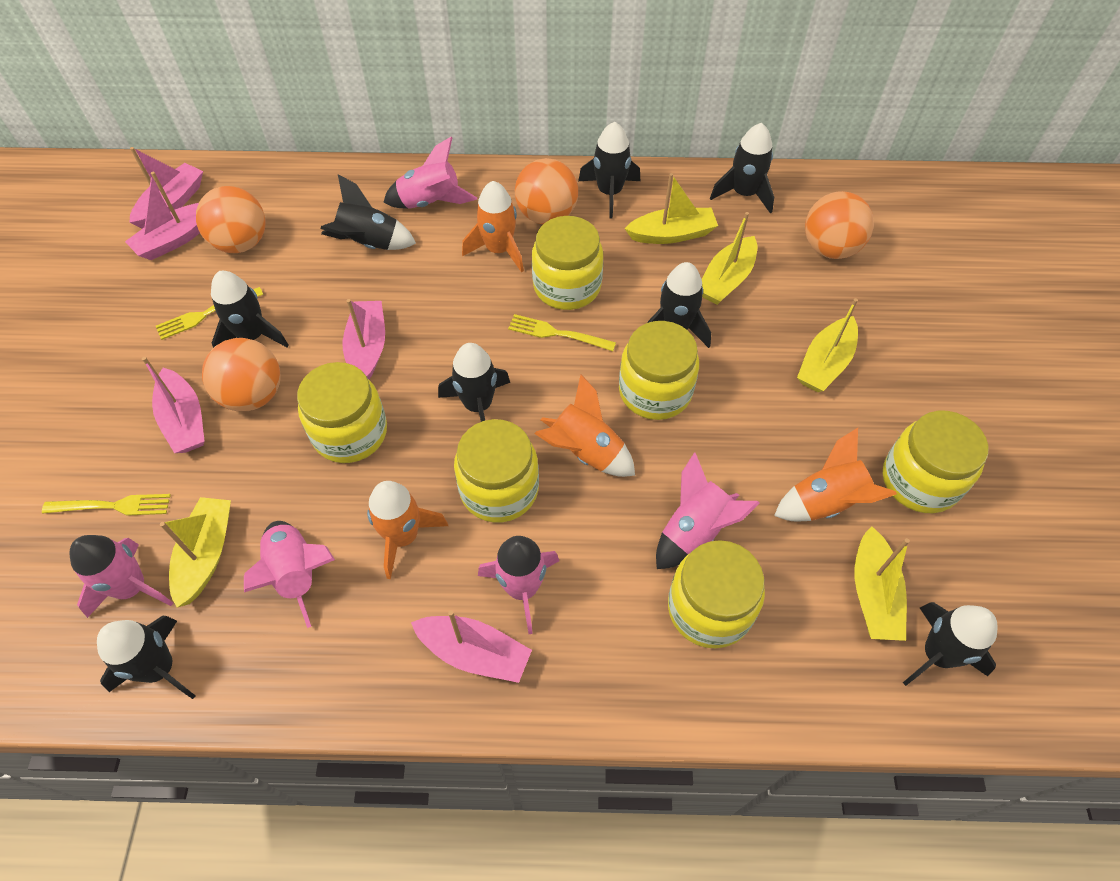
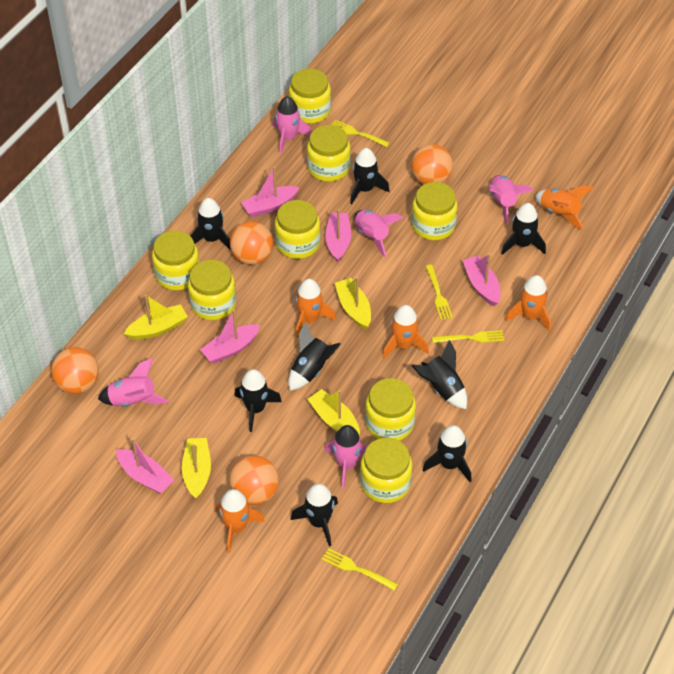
orange rocket: [367,481,448,579] [462,181,524,272] [534,375,635,477] [774,428,897,521] = 4 -> [216,489,265,553] [295,279,336,338] [382,305,429,359] [505,275,551,332] [535,186,594,230] = 5
yellow boat: [160,497,231,608] [624,173,718,244] [702,212,757,305] [797,298,858,392] [854,526,910,641] = 5 -> [124,295,188,340] [182,438,211,499] [307,389,360,437] [335,277,371,330] = 4
yellow fork: [42,494,171,515] [156,287,263,340] [508,314,616,351] = 3 -> [321,548,398,591] [331,120,390,147] [426,265,453,320] [432,330,505,343] = 4
yellow jar: [297,362,387,463] [454,419,539,523] [532,216,603,310] [619,321,699,420] [668,540,765,649] [883,411,988,513] = 6 -> [152,231,200,290] [188,260,236,320] [275,200,321,259] [289,69,331,124] [307,125,351,182] [360,438,412,503] [365,378,416,441] [412,182,458,240] = 8

